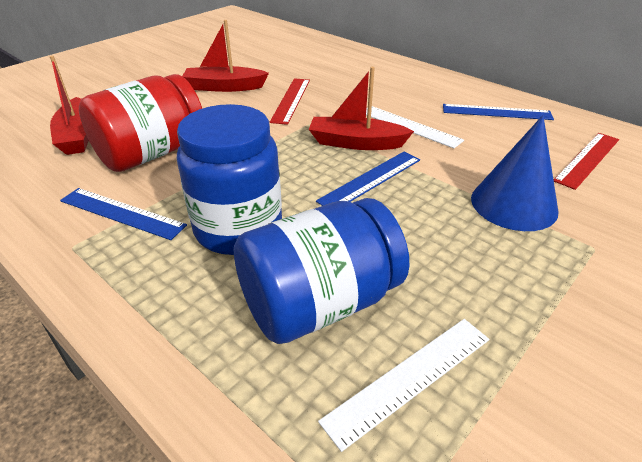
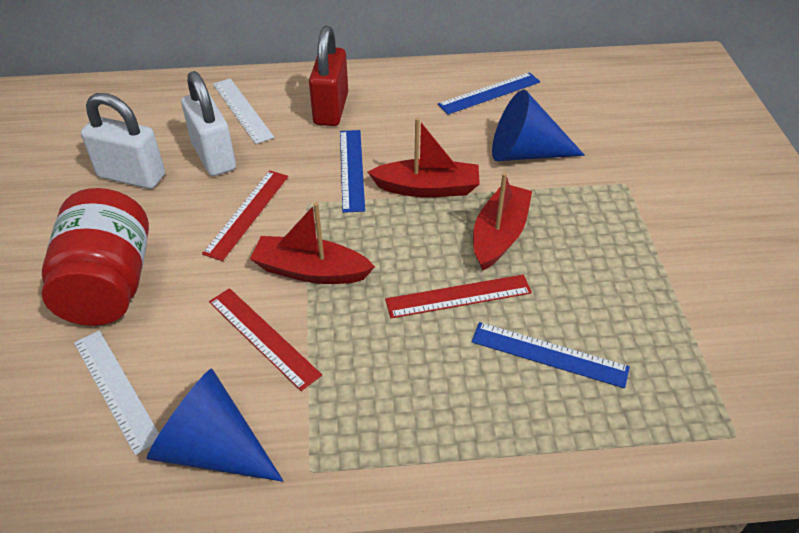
blue cone: [471,115,559,231] = 1 -> [147,369,283,482] [492,90,585,161] = 2
blue jar: [177,104,282,255] [234,198,409,344] = 2 -> none = 0
red padlock: none = 0 -> [309,26,348,126] = 1
red ruler: [270,78,310,125] [554,133,619,190] = 2 -> [202,170,288,261] [209,288,322,391] [385,274,532,318] = 3
white padlock: none = 0 -> [81,93,165,189] [181,71,236,176] = 2

